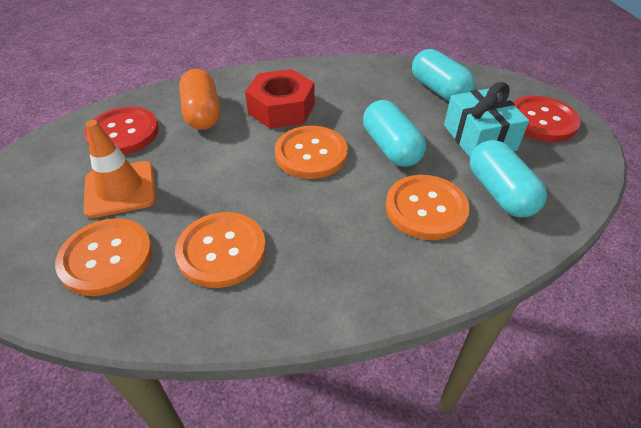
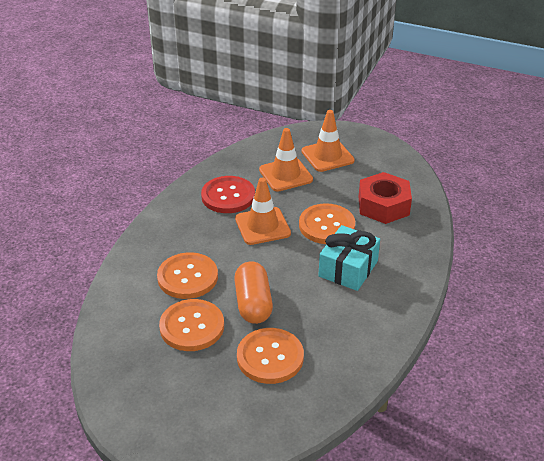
orange traffic cone: [83,120,156,218] = 1 -> [235,178,291,245] [259,128,313,191] [301,110,355,172] = 3
red button: [84,107,159,155] [513,96,581,142] = 2 -> [201,176,255,213] = 1
turquoise capsule: [363,100,426,167] [412,49,475,102] [470,140,547,217] = 3 -> none = 0

